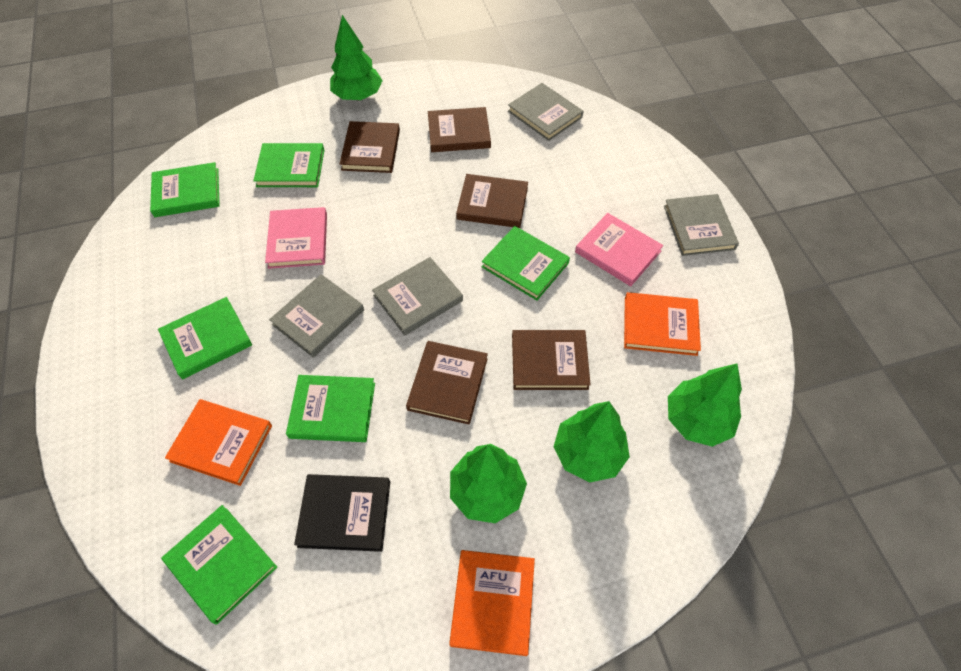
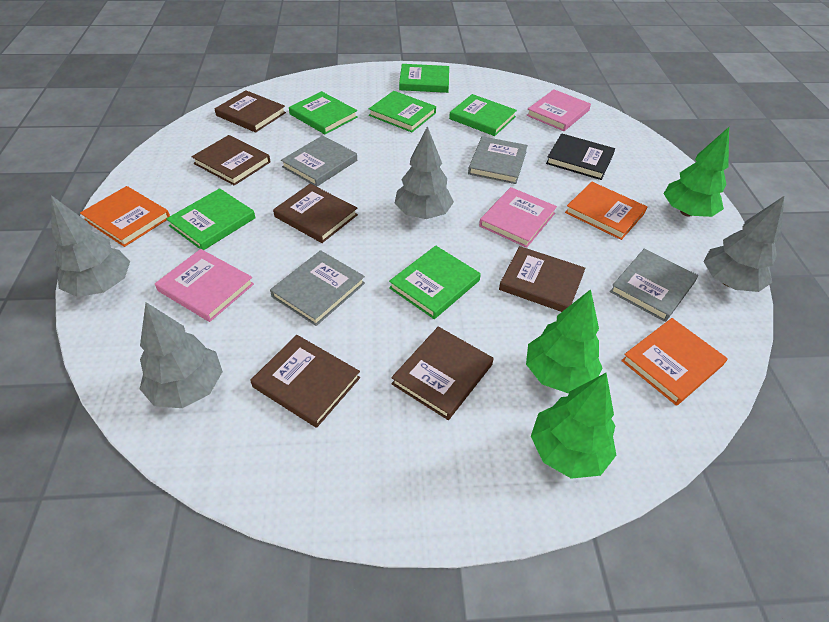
brown book: [339,121,400,173] [406,341,488,425] [428,107,491,152] [456,174,528,228] [512,330,591,390] = 5 -> [192,135,270,186] [215,90,286,133] [250,335,360,428] [273,184,358,243] [391,326,493,420] [499,246,586,312] = 6
green tree: [330,15,383,100] [450,444,527,523] [553,401,630,483] [668,363,742,447] = 4 -> [526,289,602,394] [531,373,616,479] [663,127,729,217] = 3
grey tree: none = 0 -> [51,195,130,297] [140,302,223,408] [394,126,454,219] [703,196,784,292] = 4
pink book: [265,207,327,269] [575,213,663,286] = 2 -> [155,249,254,322] [479,187,557,248] [526,89,591,131] = 3

